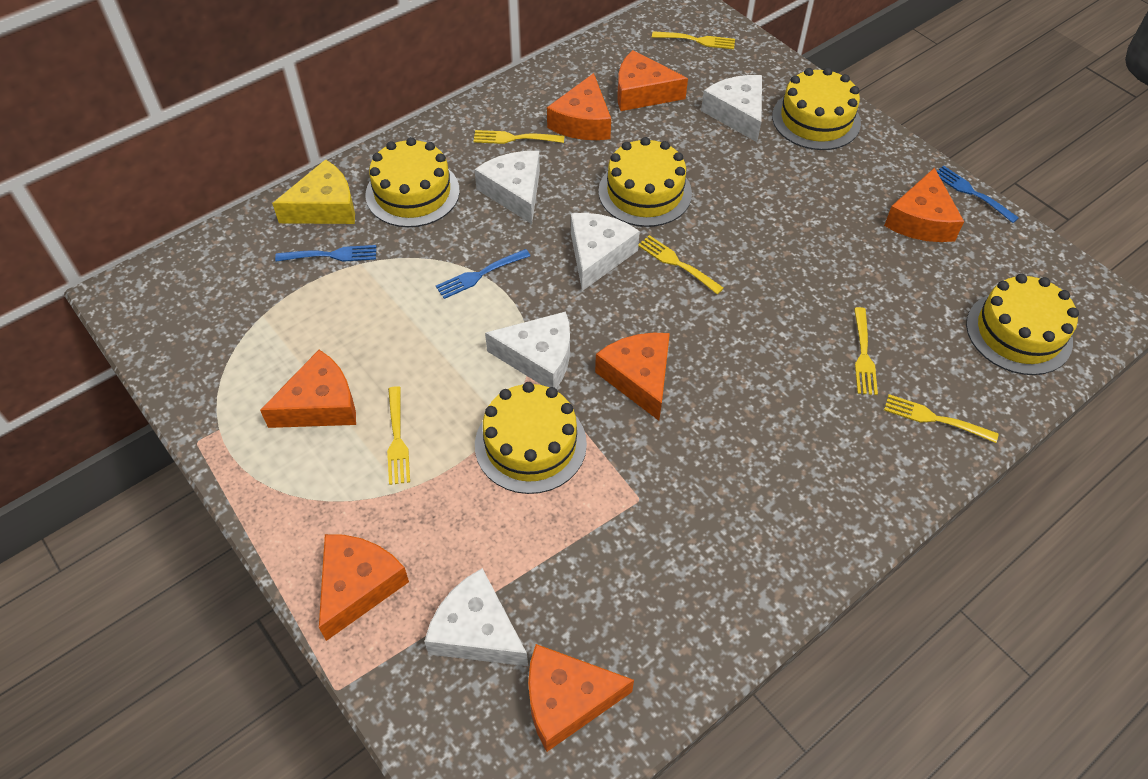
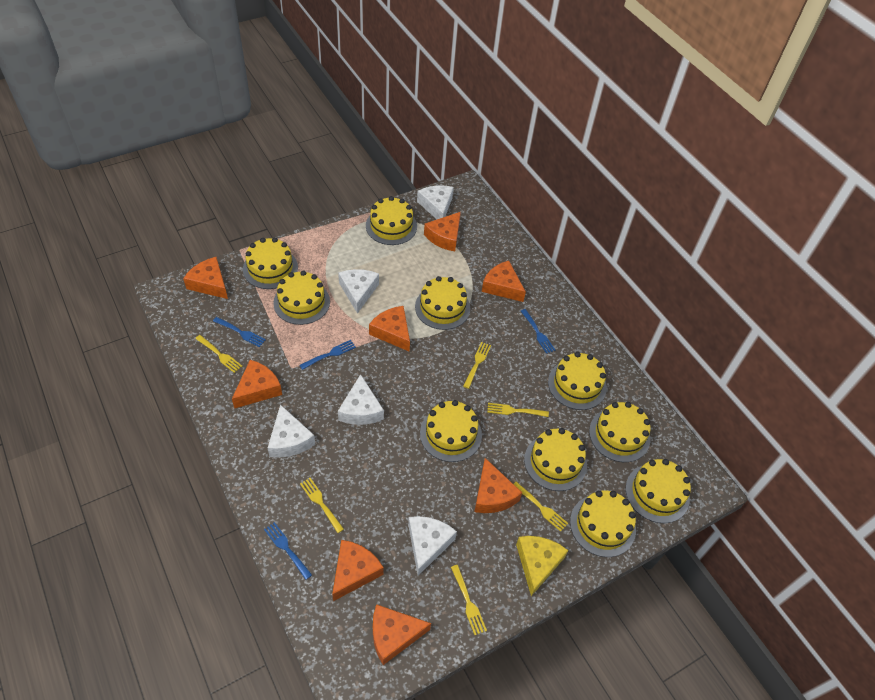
blue fork: [275,245,376,262] [436,249,530,299] [937,166,1019,223] = 3 -> [213,317,266,347] [264,522,312,580] [299,340,356,370] [521,309,555,354] = 4
orange cheese: [260,350,356,428] [319,534,409,641] [528,644,634,752] [547,73,611,140] [595,332,670,421] [617,50,688,111] [884,168,964,242] = 7 -> [183,257,228,299] [232,360,282,409] [332,540,384,601] [369,306,410,352] [373,604,431,665] [424,212,461,251] [474,458,522,513] [482,261,526,302] = 8
yellow cake: [365,137,460,227] [475,382,587,494] [598,137,692,227] [772,67,861,150] [966,274,1079,375] = 5 -> [243,237,298,289] [273,270,330,325] [366,196,417,245] [415,276,470,330] [420,400,482,462] [524,428,587,491] [548,352,607,410] [570,490,636,557] [589,402,650,462] [626,459,691,523] = 10

